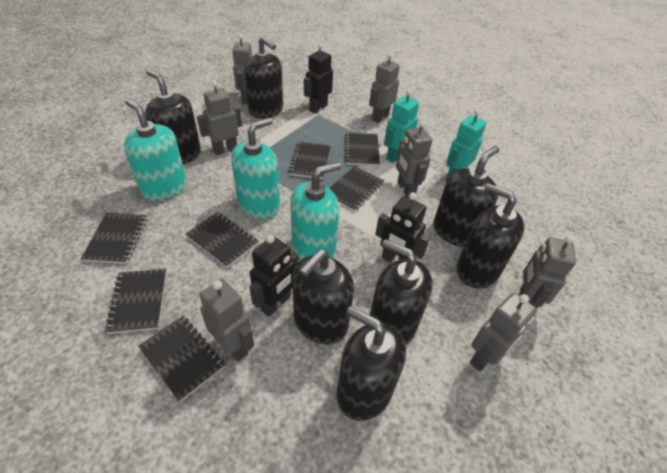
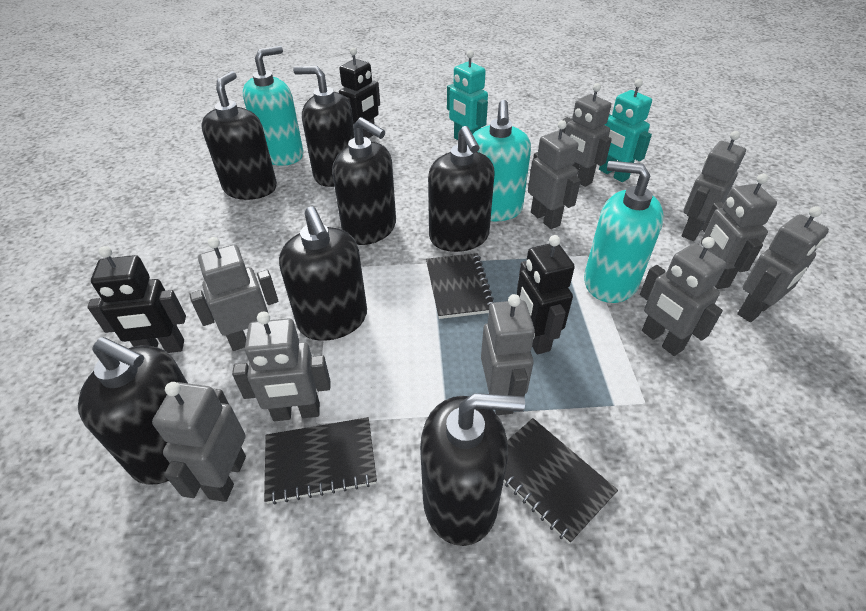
black notebook: [81,213,147,264] [105,269,166,334] [138,316,225,402] [185,212,258,268] [288,142,331,179] [329,166,384,211] [344,132,380,166] = 7 -> [264,417,377,504] [426,253,494,319] [504,418,618,544] = 3
grey robot: [197,81,242,155] [199,279,254,362] [232,34,252,105] [369,53,400,123] [396,121,432,197] [470,292,537,371] [520,235,576,308] = 7 -> [152,382,246,502] [189,237,278,351] [232,312,330,421] [481,294,535,415] [528,120,581,229] [562,83,612,187] [640,237,726,356] [681,131,746,241] [701,174,777,289] [737,206,829,322] = 10

